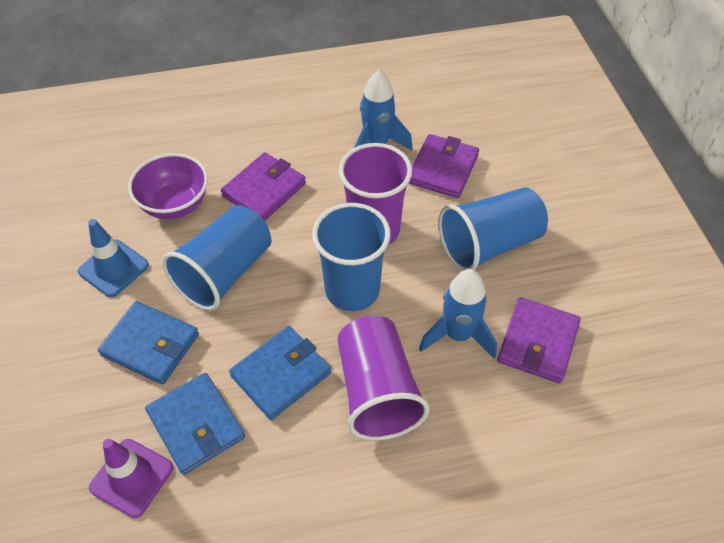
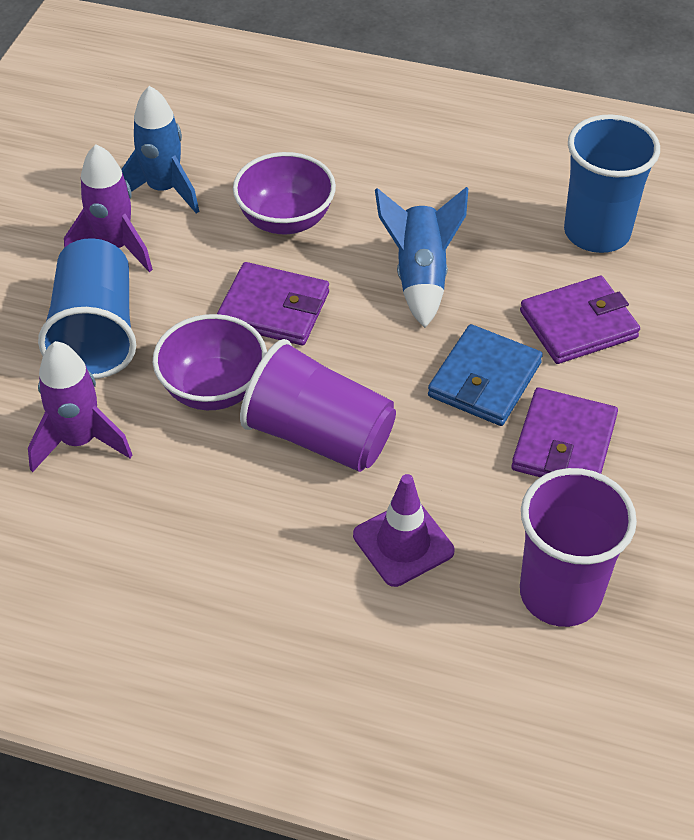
blue cup: [162,205,272,310] [312,203,391,311] [438,187,548,271] = 3 -> [38,238,136,379] [564,114,660,253] = 2
blue traffic cone: [78,219,149,297] = 1 -> none = 0
blue wallet: [98,301,199,385] [145,373,245,475] [229,326,331,420] = 3 -> [428,324,543,426] = 1
purple bowl: [128,153,208,219] = 1 -> [153,314,267,410] [233,152,336,234] = 2
purple rocket: none = 0 -> [28,341,132,472] [64,144,153,272] = 2

